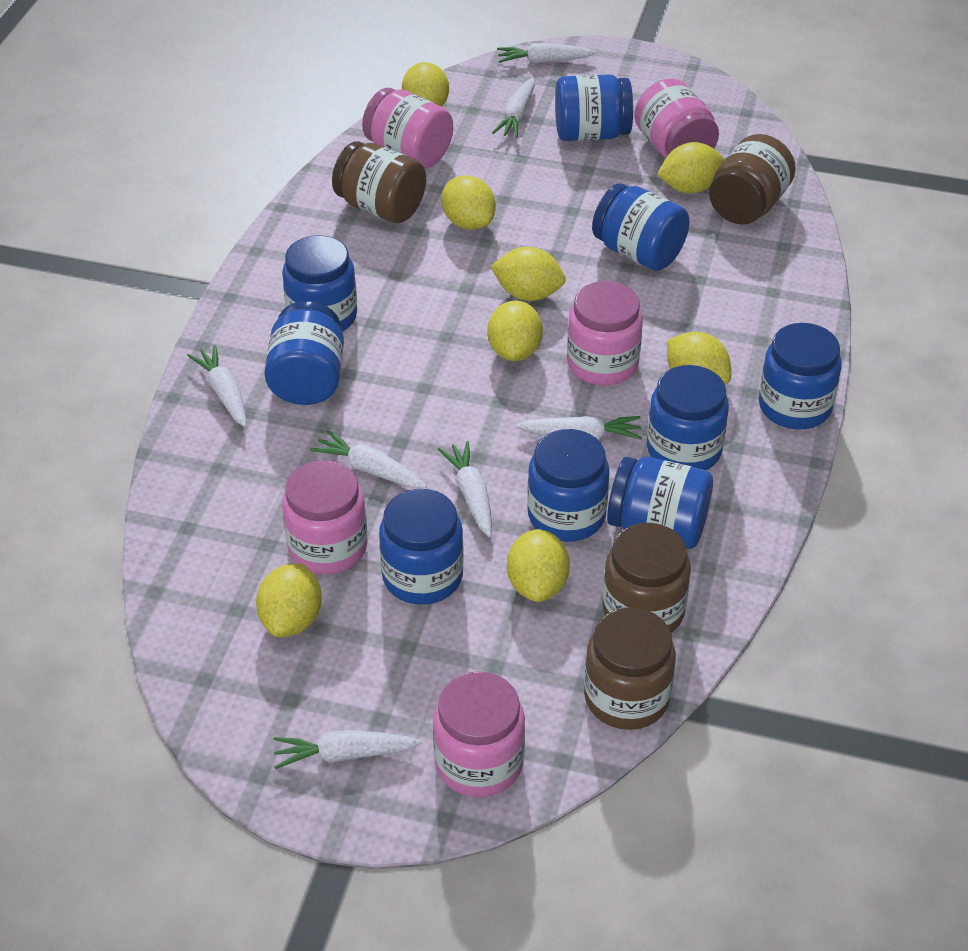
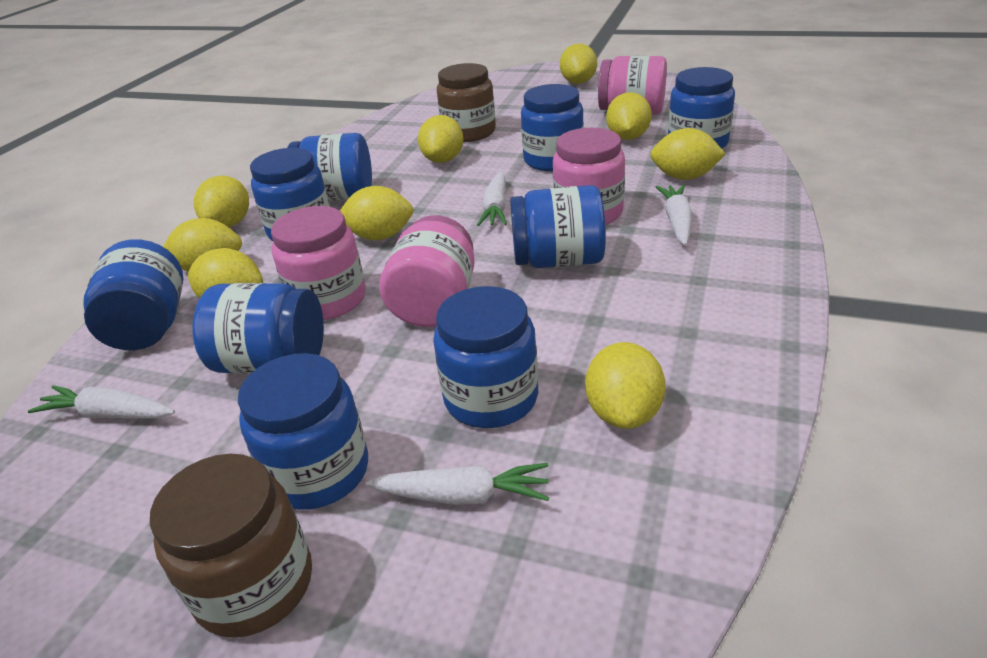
brown jar: [332,141,426,223] [584,607,676,730] [602,523,691,633] [709,134,796,225] = 4 -> [150,454,312,638] [437,63,496,142] = 2
pink jar: [282,460,368,575] [362,88,453,169] [433,671,525,797] [567,281,643,386] [634,79,719,158] = 5 -> [271,206,366,320] [379,215,475,327] [553,128,625,225] [598,56,667,114] = 4
white carrot: [187,345,247,427] [273,730,422,769] [310,430,427,488] [438,441,492,538] [492,77,535,138] [497,43,597,64] [516,416,642,440] = 7 -> [28,385,175,419] [365,463,549,505] [477,172,507,226] [656,185,692,246] = 4
yellow lemon: [256,563,322,637] [402,62,449,107] [441,175,496,230] [487,301,543,361] [490,247,566,301] [507,529,570,602] [657,142,725,193] [667,331,731,385] = 8 -> [163,218,242,271] [188,248,263,298] [194,176,249,227] [340,186,414,240] [418,115,463,163] [560,43,597,84] [585,342,666,429] [606,92,652,140] [650,128,726,180] = 9

